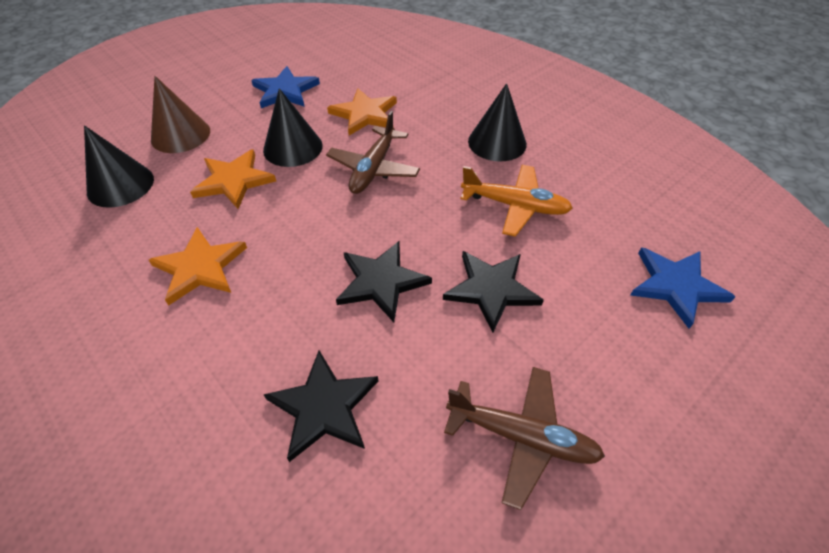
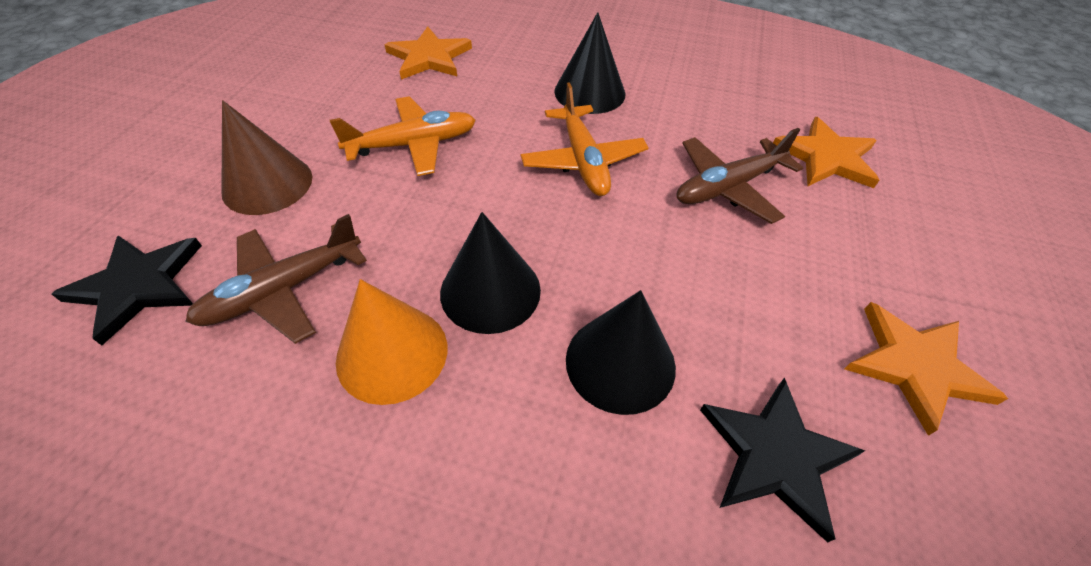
black star: [264,350,378,462] [336,241,432,322] [443,251,544,333] = 3 -> [52,235,202,346] [700,378,865,543] = 2
blue star: [251,66,320,108] [630,247,735,329] = 2 -> none = 0
orange cone: none = 0 -> [336,279,447,405] = 1
orange plane: [460,165,573,237] = 1 -> [330,96,476,176] [521,82,649,196] = 2

